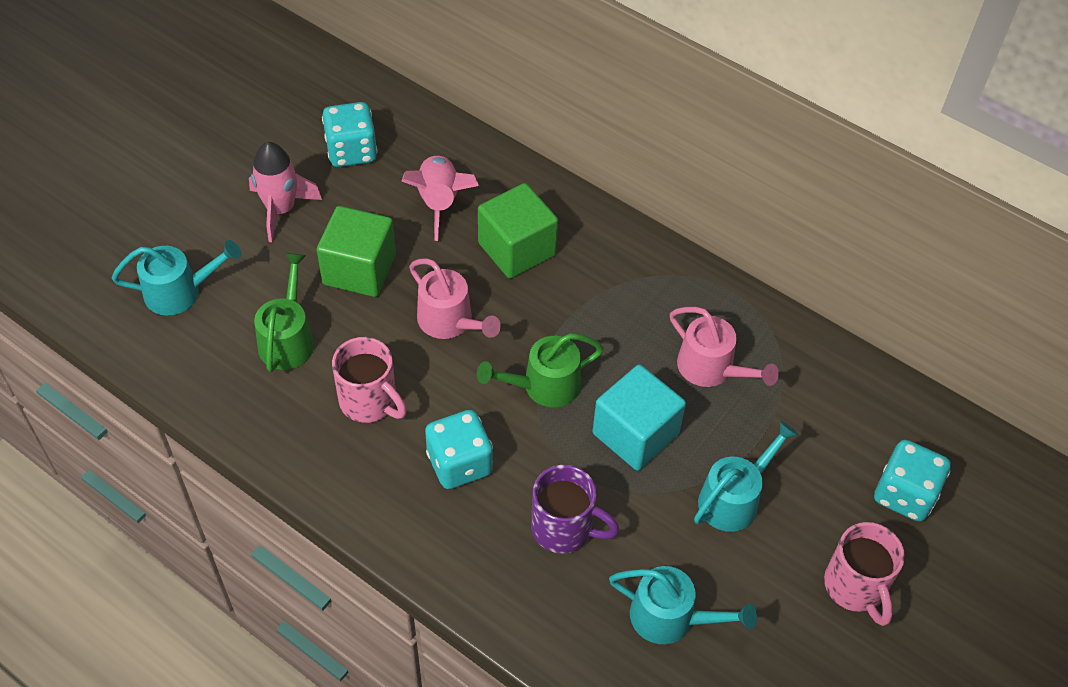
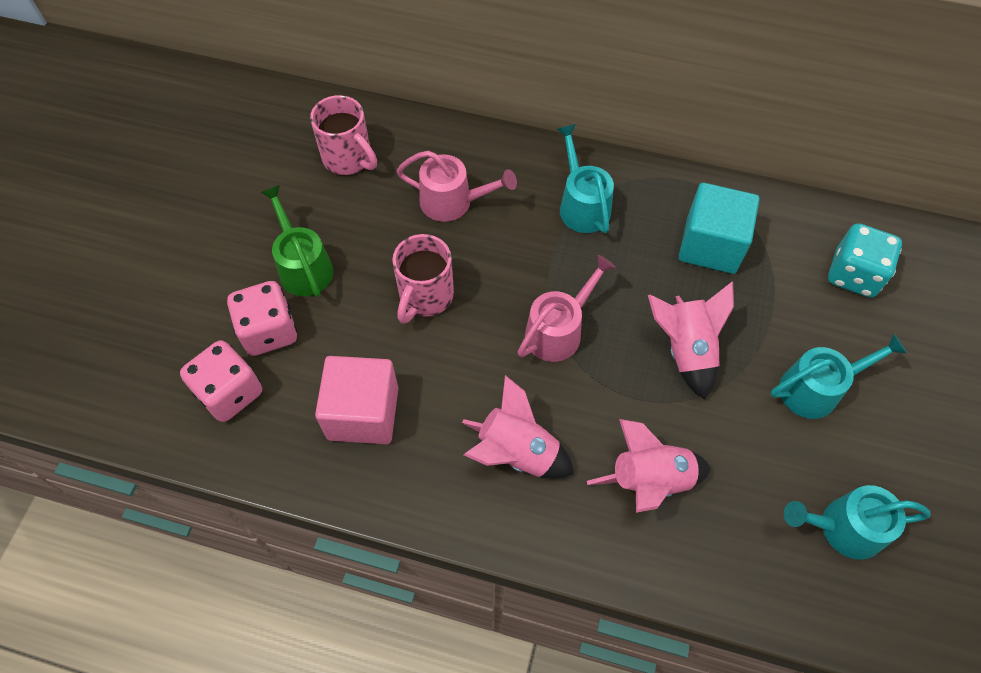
green cube: [317,206,396,297] [478,183,558,279] = 2 -> none = 0
green watering can: [254,253,314,372] [477,333,604,407] = 2 -> [260,185,333,297] = 1
pink cube: none = 0 -> [315,356,398,444] = 1
pink dice: none = 0 -> [180,340,262,422] [227,281,297,356] = 2
pink rocket: [249,142,322,242] [401,155,479,241] = 2 -> [462,375,574,479] [587,419,711,513] [648,282,734,400] = 3
purple mug: [531,465,620,554] = 1 -> none = 0
turquoise dice: [322,102,378,167] [425,410,493,489] [874,440,951,522] = 3 -> [828,223,902,298] = 1

